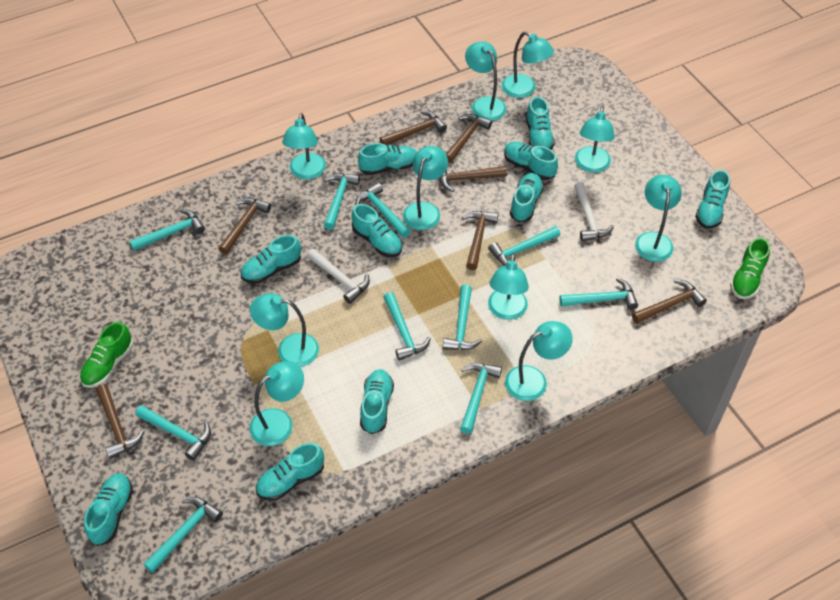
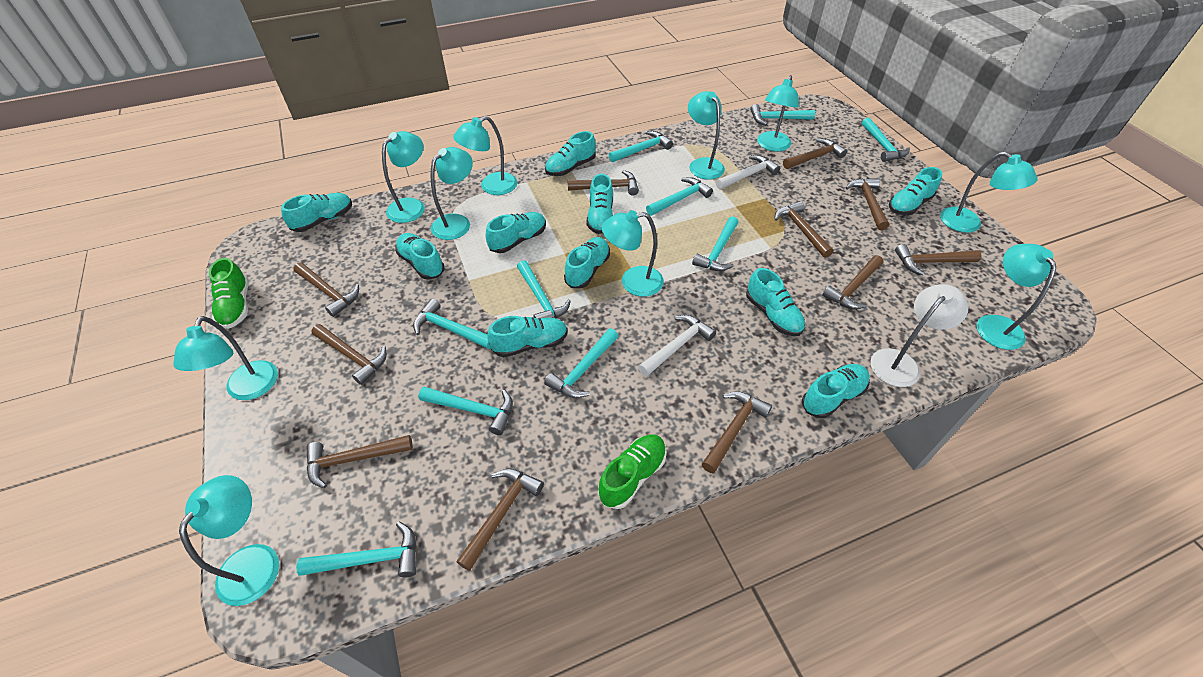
brown hammer: [96,384,144,459] [218,198,271,254] [380,111,447,145] [439,166,507,192] [446,114,492,163] [462,211,498,270] [632,279,707,324] = 7 -> [294,263,359,317] [306,435,413,488] [311,324,387,385] [456,469,544,571] [567,170,639,195] [702,391,772,473] [774,201,833,258] [783,139,847,169] [822,255,884,309] [846,178,889,230] [895,244,981,275] = 11
white lamp: none = 0 -> [871,284,968,387] = 1

